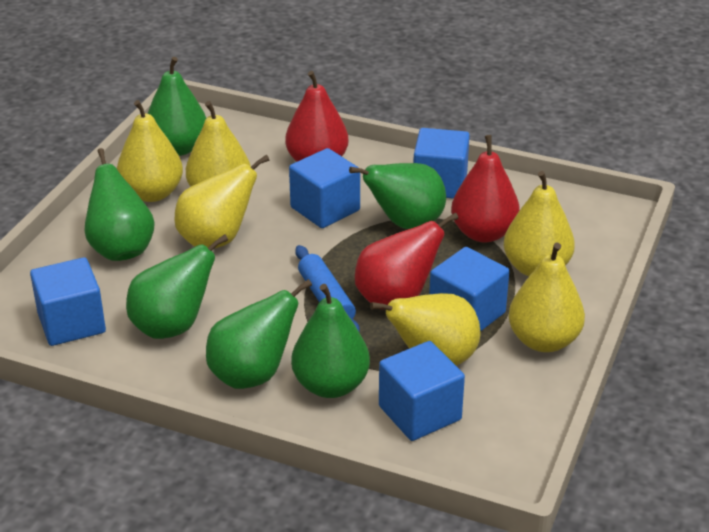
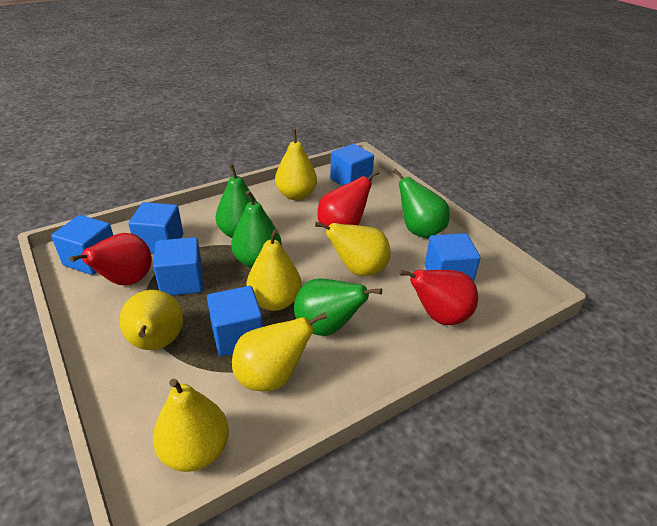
blue cube: [30,257,106,346] [289,148,360,228] [379,341,465,441] [413,128,470,199] [429,247,509,332] = 5 -> [51,215,113,275] [128,202,183,254] [153,237,203,296] [207,286,263,357] [330,144,374,186] [425,233,481,282] = 6
blue rolling pin: [295,245,360,331] = 1 -> none = 0
green pear: [84,148,155,261] [126,234,228,339] [147,57,206,156] [206,279,312,389] [291,284,370,398] [349,163,446,229] = 6 -> [216,164,257,238] [231,190,282,268] [294,279,382,336] [393,169,450,238] = 4

